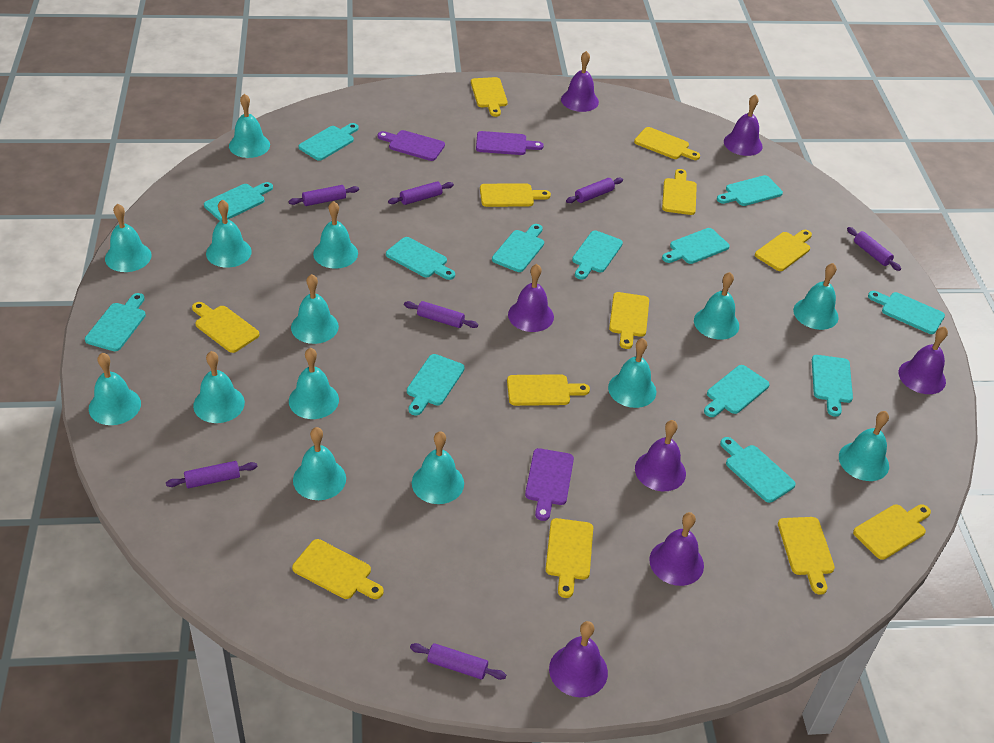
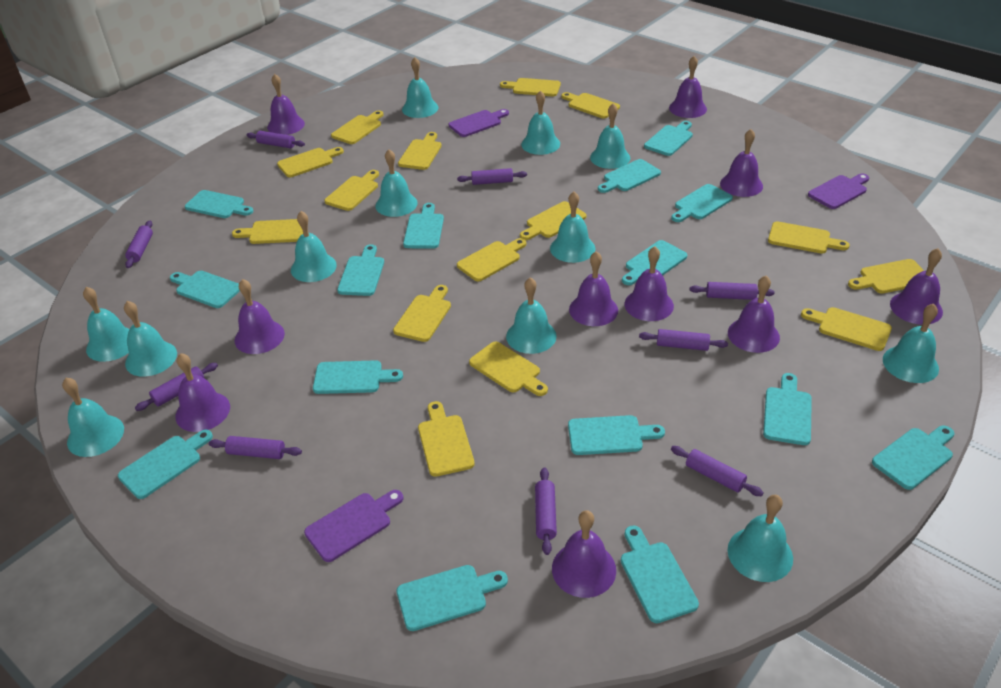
purple bell: [508,264,554,332] [549,621,608,697] [561,51,599,112] [635,420,686,491] [649,512,704,586] [724,94,763,156] [898,326,948,394] = 7 -> [175,353,230,432] [234,279,285,354] [267,74,305,135] [552,510,616,598] [569,251,618,326] [625,246,674,321] [669,56,707,118] [720,129,763,197] [728,276,780,353] [890,248,943,325] = 10
purple rolling pin: [166,461,257,488] [289,185,359,206] [388,181,454,205] [404,301,478,328] [410,643,506,680] [566,178,623,203] [847,227,901,271] = 7 -> [125,221,153,268] [135,363,218,411] [209,436,302,459] [247,131,305,148] [457,168,527,185] [535,467,557,555] [639,329,728,351] [671,446,764,496] [690,282,775,300] = 9
turquoise bell: [89,353,141,425] [105,204,152,272] [193,351,245,423] [206,200,252,268] [229,94,270,158] [289,348,339,419] [291,274,339,344] [293,427,346,500] [313,201,358,269] [412,431,464,504] [608,338,656,408] [694,272,739,340] [793,263,839,330] [839,411,889,481] = 14 -> [62,378,124,457] [83,287,129,362] [124,301,177,377] [291,211,337,282] [375,149,418,217] [402,57,438,118] [506,277,557,354] [521,90,560,155] [550,192,595,263] [590,103,630,169] [728,495,793,582] [883,304,939,383] = 12
turquoise cutting board: [85,293,146,351] [204,182,273,221] [299,123,359,161] [386,237,455,280] [407,354,465,415] [492,224,544,272] [572,231,623,280] [662,228,730,264] [704,365,770,417] [717,175,783,206] [720,437,796,503] [812,355,853,417] [868,291,945,334] = 13 -> [118,430,213,499] [170,271,240,308] [185,190,253,218] [313,360,403,394] [337,244,384,296] [397,565,508,631] [403,203,444,249] [568,415,665,455] [598,159,661,193] [621,525,699,623] [622,240,687,285] [644,121,693,156] [671,184,733,222] [763,373,812,445] [872,426,954,490] = 15
yellow cutting board: [192,302,260,353] [292,539,384,599] [471,77,508,117] [480,183,551,207] [507,374,590,406] [546,518,593,598] [609,292,649,349] [634,127,700,160] [662,169,697,215] [755,230,812,271] [778,517,835,595] [853,504,931,560] = 12 -> [232,219,303,244] [277,147,344,177] [324,170,379,211] [331,111,384,144] [393,285,451,342] [398,132,442,170] [418,401,475,477] [457,238,526,281] [469,341,548,396] [500,78,561,96] [520,201,586,240] [561,92,620,119] [768,222,850,254] [801,307,892,351] [848,259,924,294] = 15

